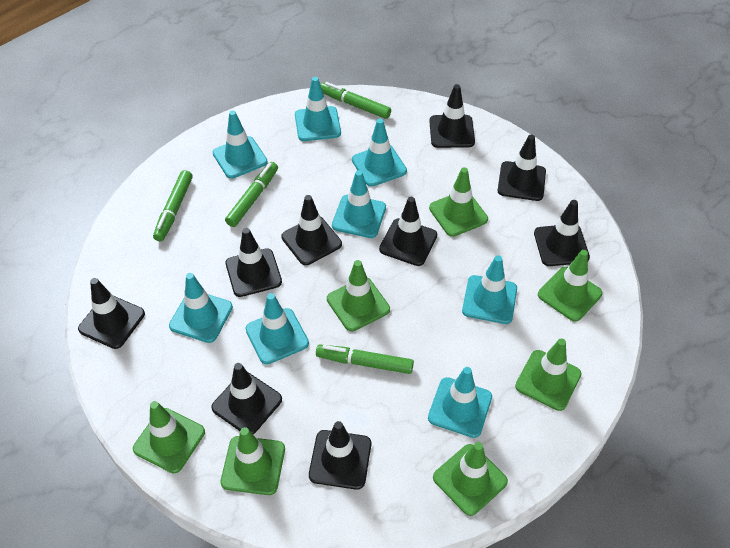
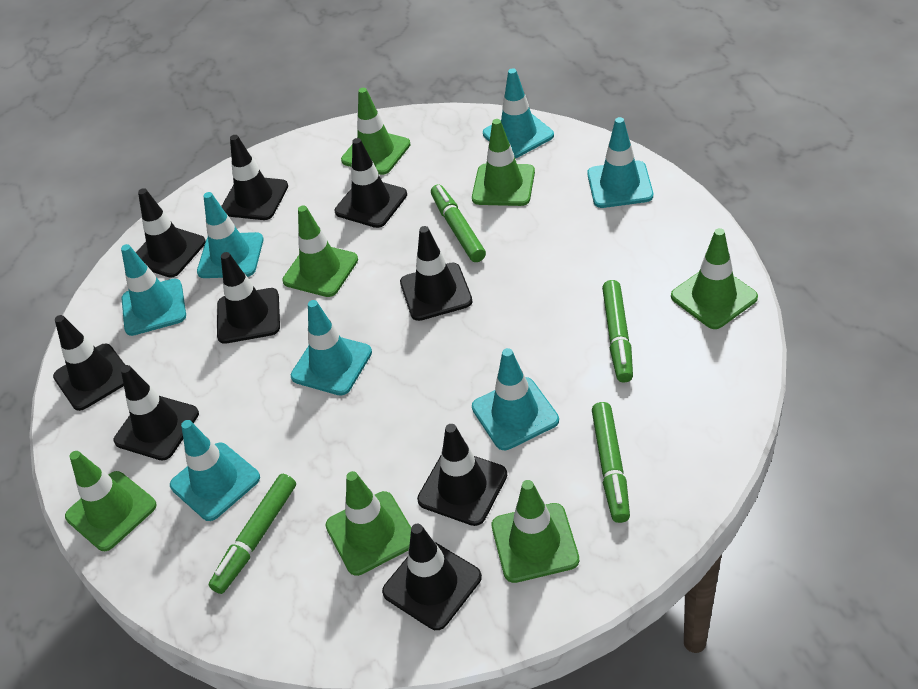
turquoise traffic cone: [169,273,233,343] [213,110,268,179] [245,293,309,364] [295,77,341,141] [332,170,386,238] [352,119,407,187] [428,367,492,438] [462,255,517,324] = 8 -> [121,244,186,336] [170,420,260,521] [197,192,264,278] [291,300,372,395] [472,348,559,450] [483,68,554,158] [587,117,653,208] = 7

